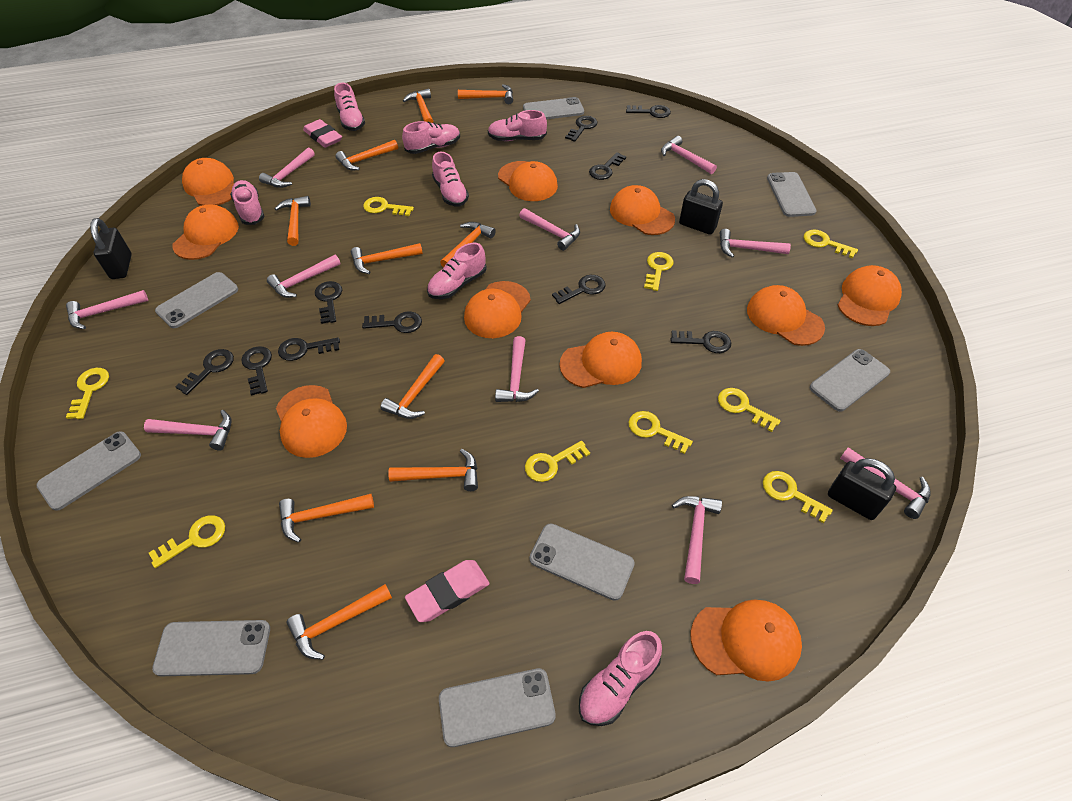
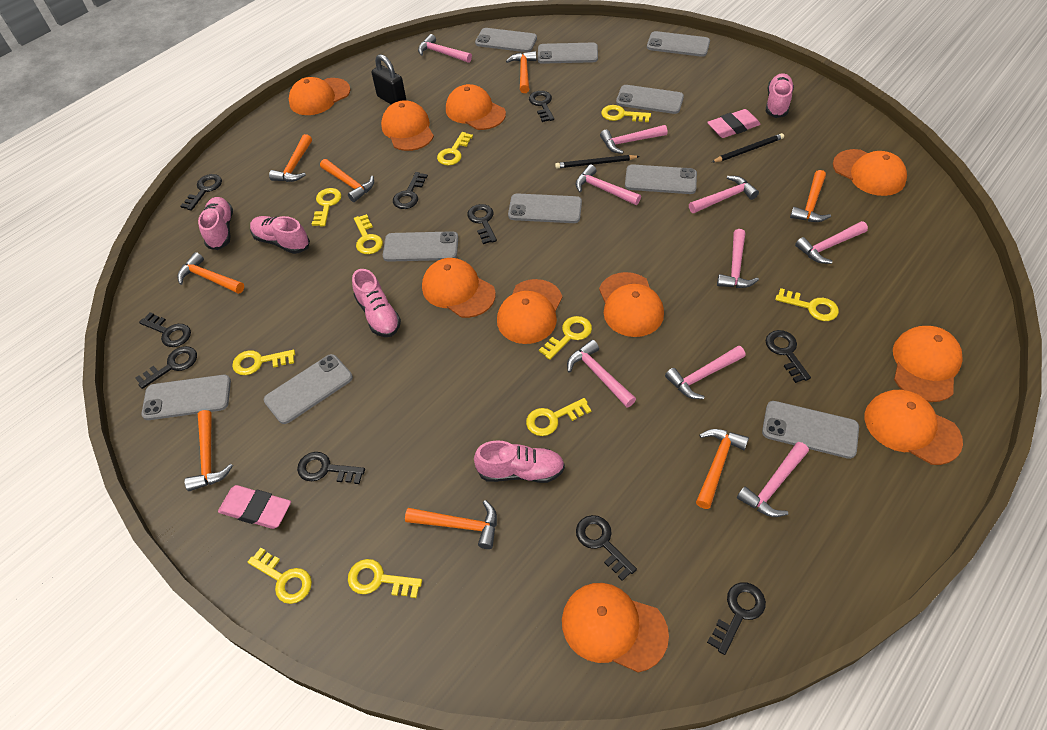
black padlock: [90,218,132,279] [679,179,723,235] [828,458,896,520] = 3 -> [372,54,407,104] = 1
black pencil: none = 0 -> [555,155,640,169] [712,133,784,162] = 2
grey phone: [36,431,141,511] [152,620,270,676] [155,272,238,328] [439,668,556,747] [523,97,584,119] [529,523,635,601] [767,172,817,217] [810,349,890,412] = 8 -> [141,375,231,420] [264,354,353,424] [383,231,458,262] [475,28,537,52] [508,193,582,223] [538,43,598,64] [616,85,684,114] [625,164,697,194] [647,31,710,57] [762,401,859,459] = 10
orange hammer: [275,196,311,246] [279,494,374,543] [286,584,392,660] [336,140,398,170] [351,243,423,274] [380,354,444,419] [388,449,478,491] [403,89,434,123] [440,222,496,268] [458,84,513,104] = 10 -> [177,252,244,294] [184,410,233,491] [269,134,312,182] [320,159,374,202] [405,500,497,549] [506,51,536,93] [696,429,749,509] [790,170,831,222] = 8
pink hammer: [66,290,148,329] [144,410,232,451] [259,147,315,188] [267,254,341,298] [495,336,539,402] [519,208,580,251] [661,136,717,174] [672,496,722,584] [719,229,791,258] [840,447,931,519] = 10 -> [418,34,472,63] [567,340,636,408] [575,164,641,205] [600,125,667,154] [665,346,746,399] [689,176,759,213] [717,229,759,288] [737,442,809,517] [795,221,868,264] = 9
pink shoe: [230,180,264,225] [334,83,365,131] [402,121,460,154] [427,243,487,299] [432,152,469,207] [488,110,547,141] [579,631,662,726] = 7 -> [198,197,233,250] [250,216,310,254] [352,269,401,337] [474,440,565,483] [766,73,794,118] = 5
yellow key: [66,368,109,419] [149,515,225,568] [363,197,414,216] [525,441,590,482] [628,411,693,454] [644,252,674,291] [718,388,781,432] [763,471,833,523] [804,230,858,258] = 9 -> [232,350,295,375] [248,548,312,604] [312,188,342,226] [348,559,422,598] [354,214,383,254] [437,132,473,165] [526,398,591,436] [539,316,592,360] [601,105,651,122] [775,288,839,321] = 10

